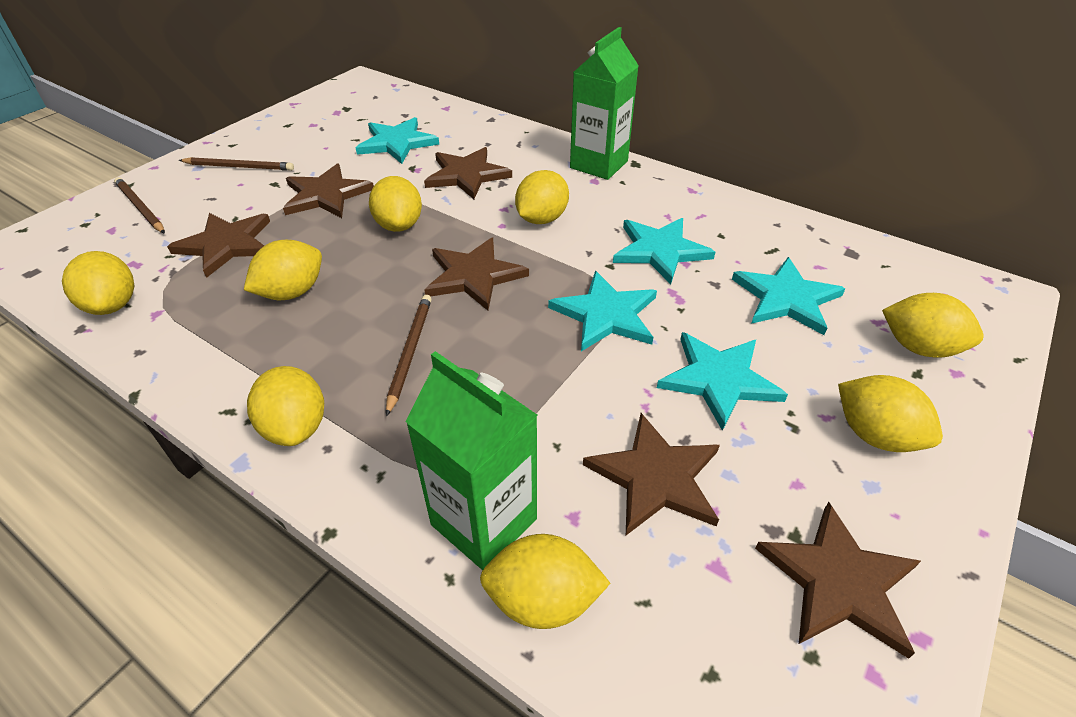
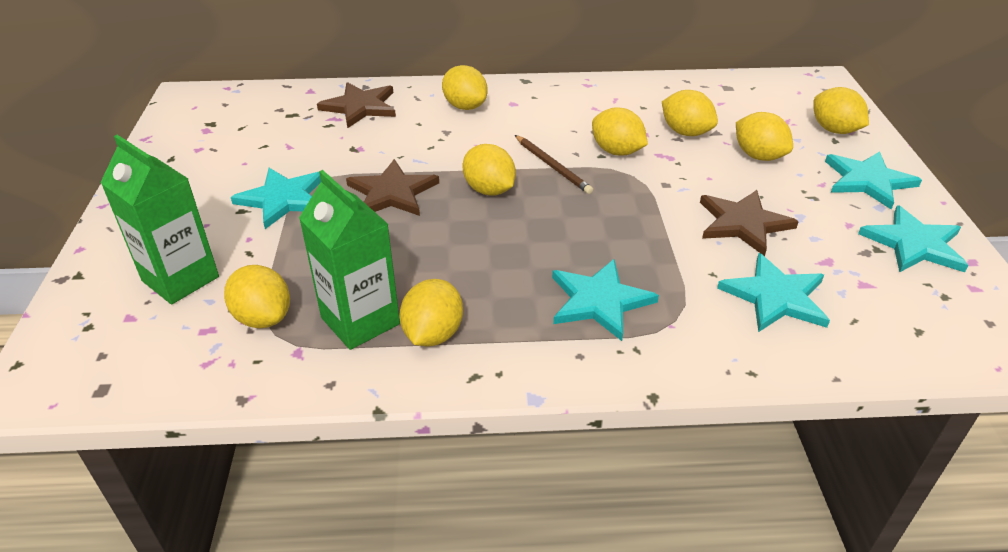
brown pencil: [114,177,165,234] [179,157,294,171] [386,295,432,416] = 3 -> [515,135,593,194] = 1
brown star: [167,213,270,278] [283,163,374,218] [424,147,512,199] [424,238,529,310] [583,413,720,535] [755,502,921,659] = 6 -> [317,82,396,129] [346,159,439,216] [700,190,799,256] = 3

